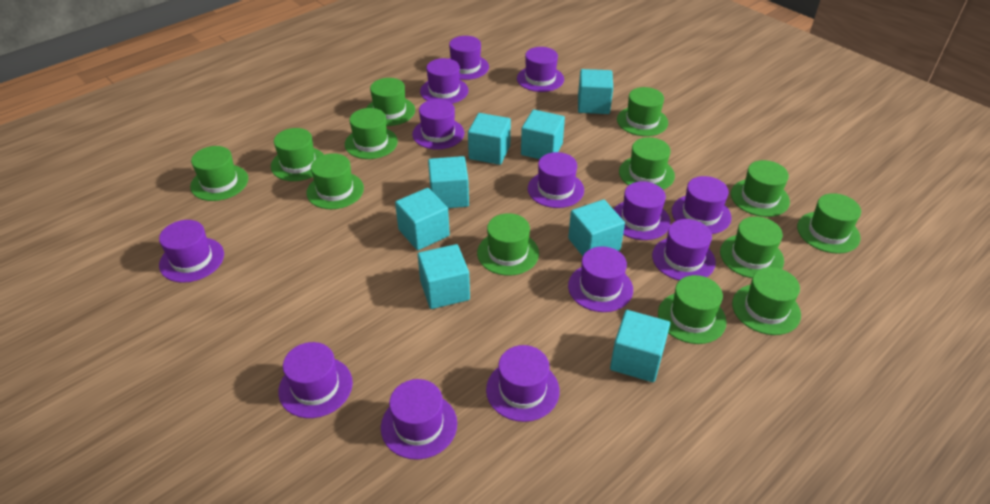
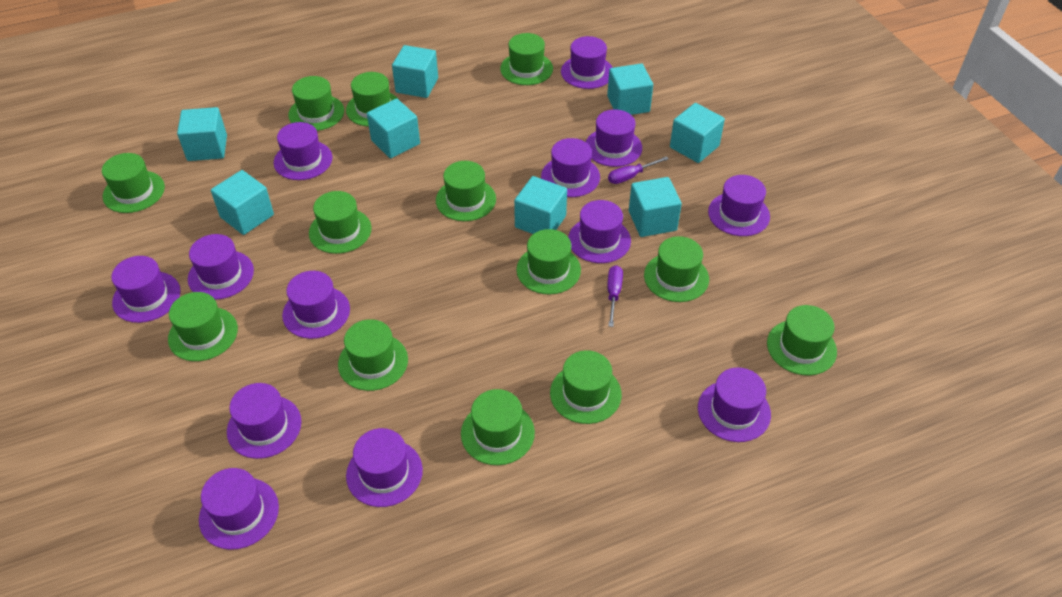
purple screwdriver: none = 0 -> [608,156,669,184] [608,265,623,327] = 2

